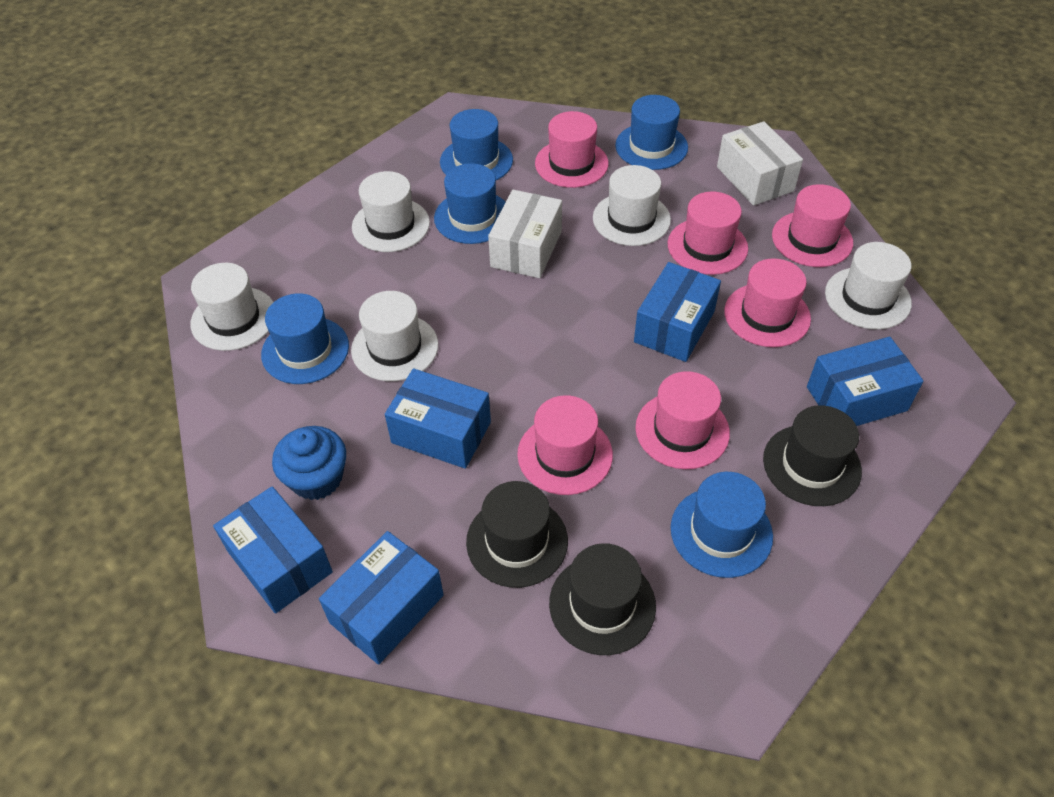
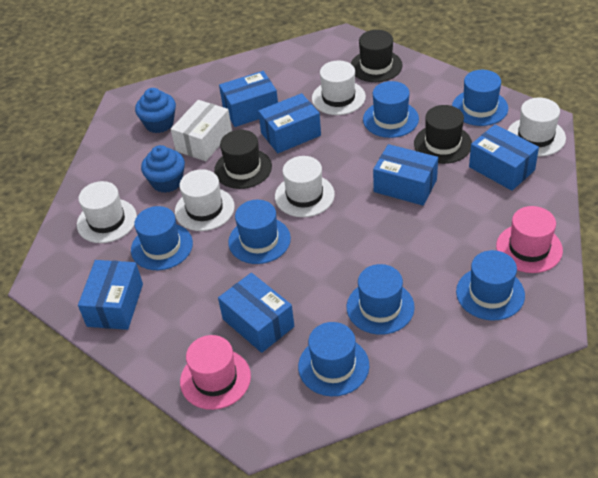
blue box: [213,486,333,613] [319,531,444,665] [385,368,491,469] [634,262,721,362] [807,337,923,426] = 5 -> [78,260,143,330] [218,273,294,353] [219,71,278,127] [258,93,321,153] [373,144,438,206] [469,124,539,191] = 6
blue cupcake: [272,426,346,500] = 1 -> [135,88,176,133] [141,145,185,193] = 2
blue hat: [261,293,349,384] [434,163,506,244] [440,109,513,180] [615,95,688,170] [671,472,773,578] = 5 -> [131,206,193,270] [228,200,291,264] [298,322,369,396] [347,264,415,335] [363,81,419,138] [452,70,508,126] [456,250,525,321] = 7
pink hat: [517,395,613,495] [535,111,609,188] [635,371,730,469] [668,191,748,275] [724,258,811,347] [772,184,853,267] = 6 -> [180,335,251,410] [496,206,563,273] = 2
white box: [488,190,562,278] [717,121,803,206] = 2 -> [171,100,232,161] = 1

